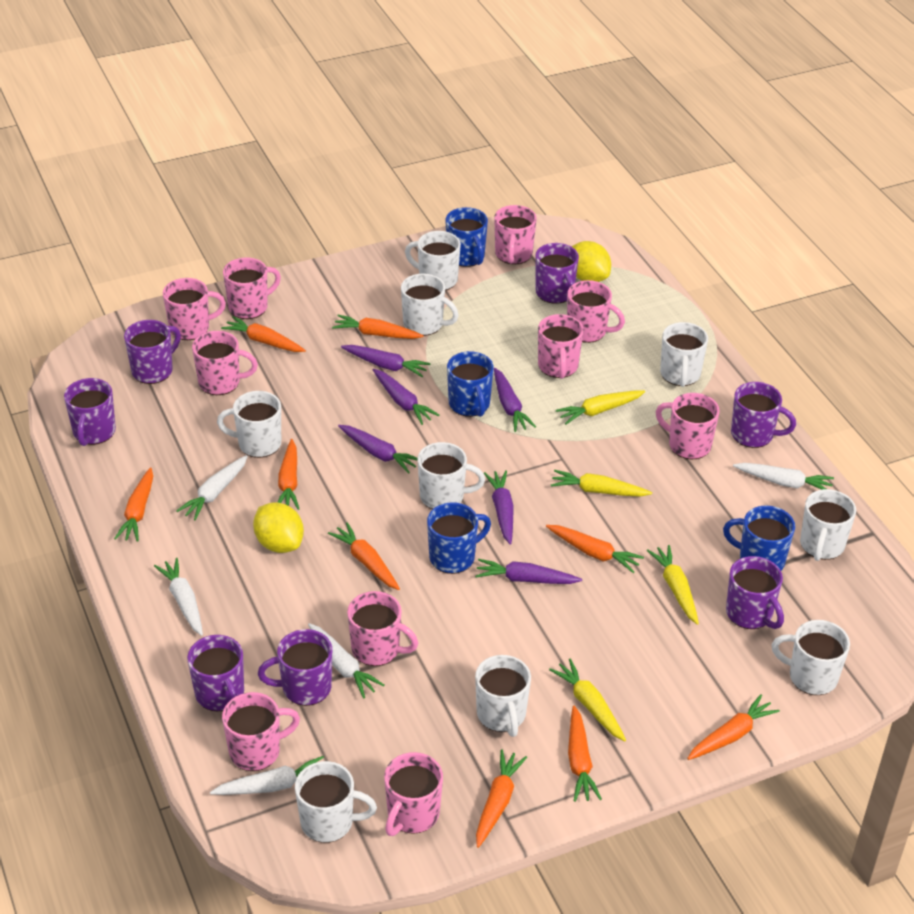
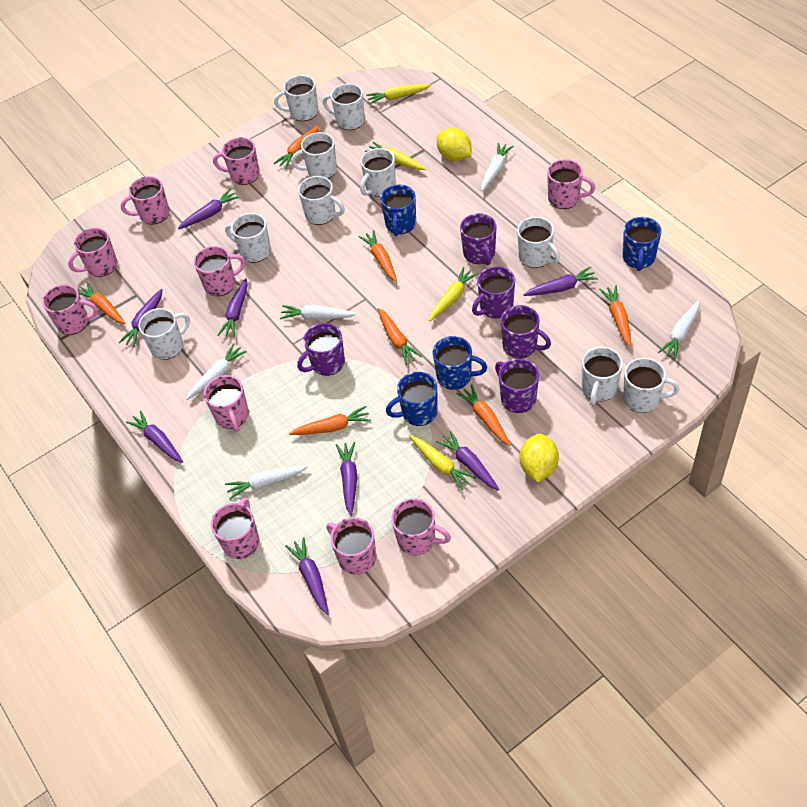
orange carrot: [114,467,153,542] [221,316,306,352] [278,439,299,510] [328,522,400,590] [332,315,424,339] [476,749,527,848] [546,525,644,573] [568,706,602,802] [687,694,780,760] = 9 -> [78,282,126,324] [274,125,320,169] [289,406,371,435] [359,230,397,282] [378,308,422,364] [456,384,510,446] [599,285,631,347] = 7
purple carrot: [338,425,418,474] [341,345,431,377] [373,369,439,425] [475,559,582,584] [484,470,514,544] [494,368,536,432] = 6 -> [119,289,163,347] [126,410,183,463] [178,189,240,229] [218,278,248,337] [285,537,329,615] [336,442,357,516] [436,430,500,491] [523,267,598,296] = 8
purple mug: [64,378,116,446] [124,320,181,384] [187,635,244,711] [258,629,332,706] [535,243,579,304] [726,556,784,629] [731,382,796,448] = 7 -> [297,323,345,376] [460,213,497,265] [472,266,515,318] [495,359,539,413] [500,305,551,358] = 5
white mug: [217,391,281,458] [295,761,377,843] [401,274,459,336] [405,231,461,290] [417,442,485,509] [475,655,531,737] [660,322,708,387] [772,620,850,695] [800,489,856,561] = 9 -> [138,308,190,360] [225,213,271,263] [274,75,318,121] [291,132,337,179] [298,176,345,225] [323,84,365,130] [360,148,396,197] [517,217,560,268] [582,347,623,405] [623,358,680,413] = 10

